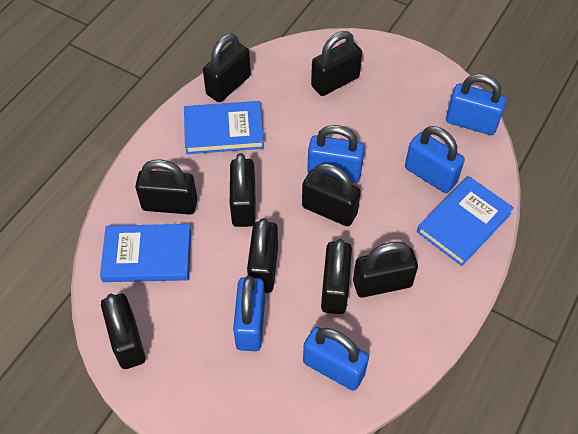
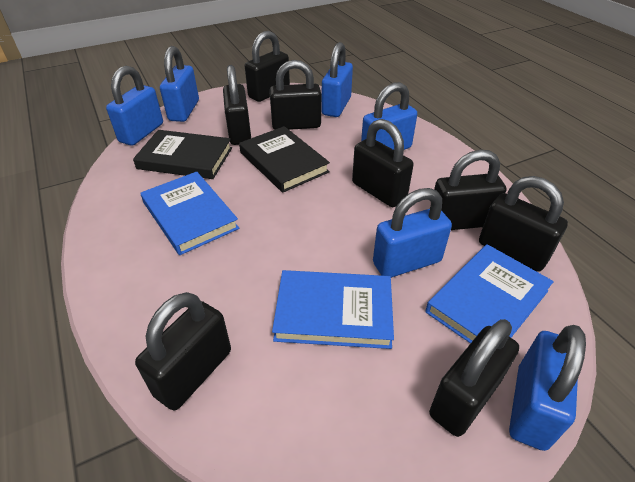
black book: none = 0 -> [133,130,232,179] [239,126,330,193] = 2
black padlock: [101,294,146,369] [135,159,197,215] [203,33,251,102] [230,153,256,227] [247,218,278,293] [302,163,361,226] [311,31,362,96] [321,239,352,314] [353,241,418,298] = 9 -> [135,292,231,410] [223,65,251,145] [245,31,290,102] [269,60,321,130] [352,119,414,207] [429,319,519,437] [430,150,506,230] [479,176,568,272] = 8
blue padlock: [233,276,265,351] [303,327,369,391] [307,125,365,183] [405,126,465,193] [446,74,506,135] = 5 -> [106,66,163,146] [160,46,199,122] [321,42,353,117] [361,82,417,150] [373,188,452,278] [509,325,586,451] = 6

